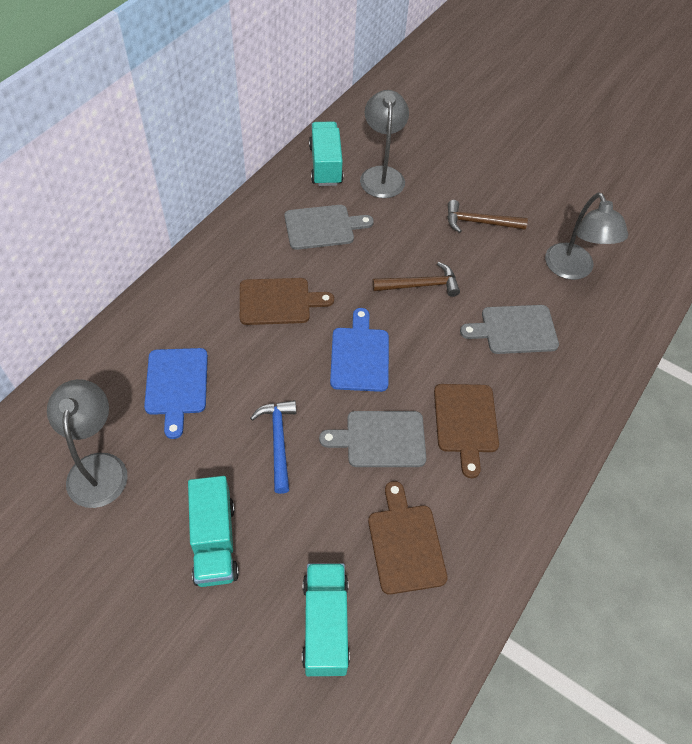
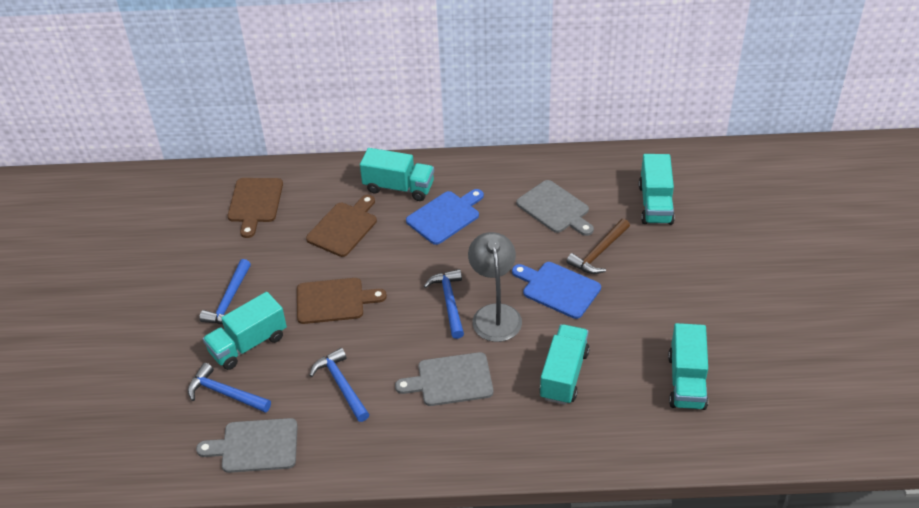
blue hammer: [250,400,296,494] = 1 -> [188,363,271,413] [199,259,251,324] [309,348,369,422] [424,269,464,339] = 4
brown hammer: [372,262,460,297] [447,200,528,233] = 2 -> [566,219,630,274] = 1
grey lamp: [47,379,128,508] [360,90,409,198] [545,192,628,280] = 3 -> [468,232,522,342] = 1
turquoise truck: [188,476,239,587] [302,563,350,676] [309,122,343,186] = 3 -> [203,292,287,370] [360,148,434,201] [539,324,590,405] [639,154,675,225] [668,323,708,410] = 5

